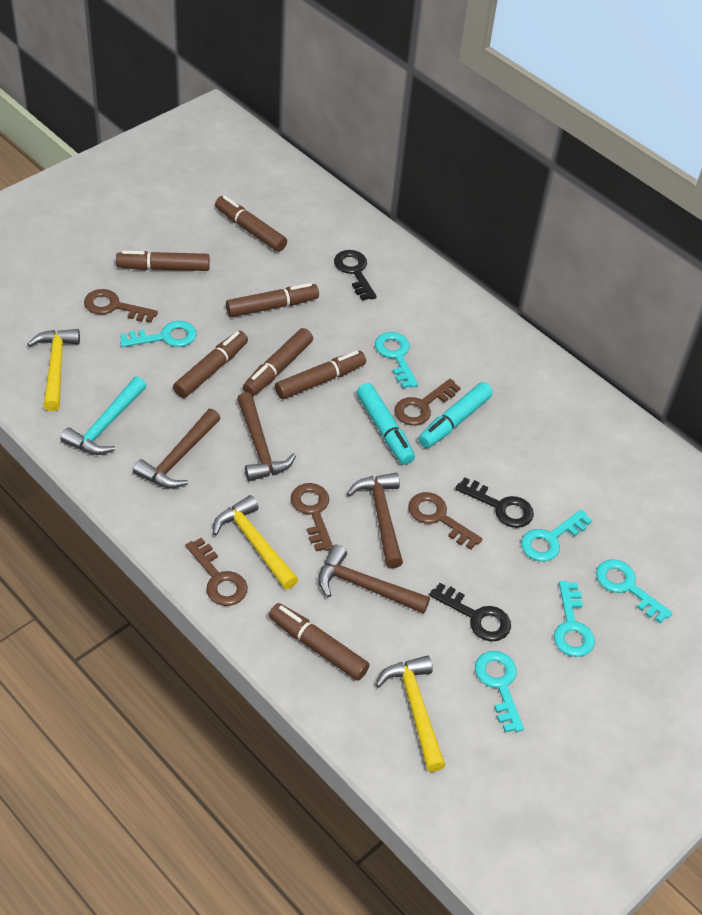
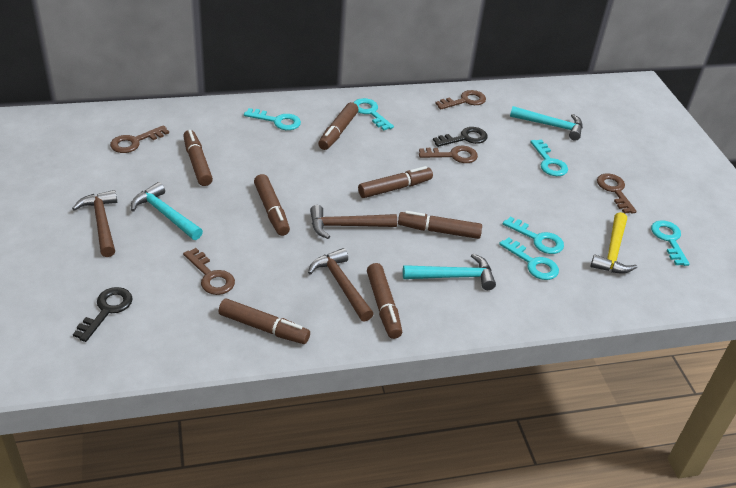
black key: [334,250,377,301] [429,583,511,642] [455,477,534,528] = 3 -> [73,287,133,342] [433,127,488,147] = 2
brown hammer: [133,409,221,489] [237,392,296,481] [318,545,430,614] [347,473,403,568] = 4 -> [72,190,117,257] [308,248,374,322] [310,205,397,239] = 3
turquoise hammer: [60,376,147,455] = 1 -> [131,182,203,240] [403,253,496,290] [510,106,583,141] = 3
turquoise marker: [357,383,415,465] [418,382,493,448] = 2 -> none = 0
yellow hammer: [27,329,80,411] [213,495,298,589] [375,655,446,772] = 3 -> [591,212,637,274] = 1

